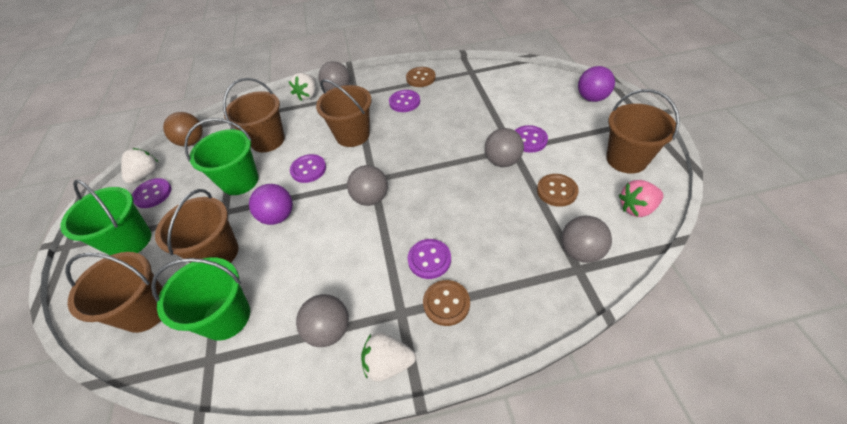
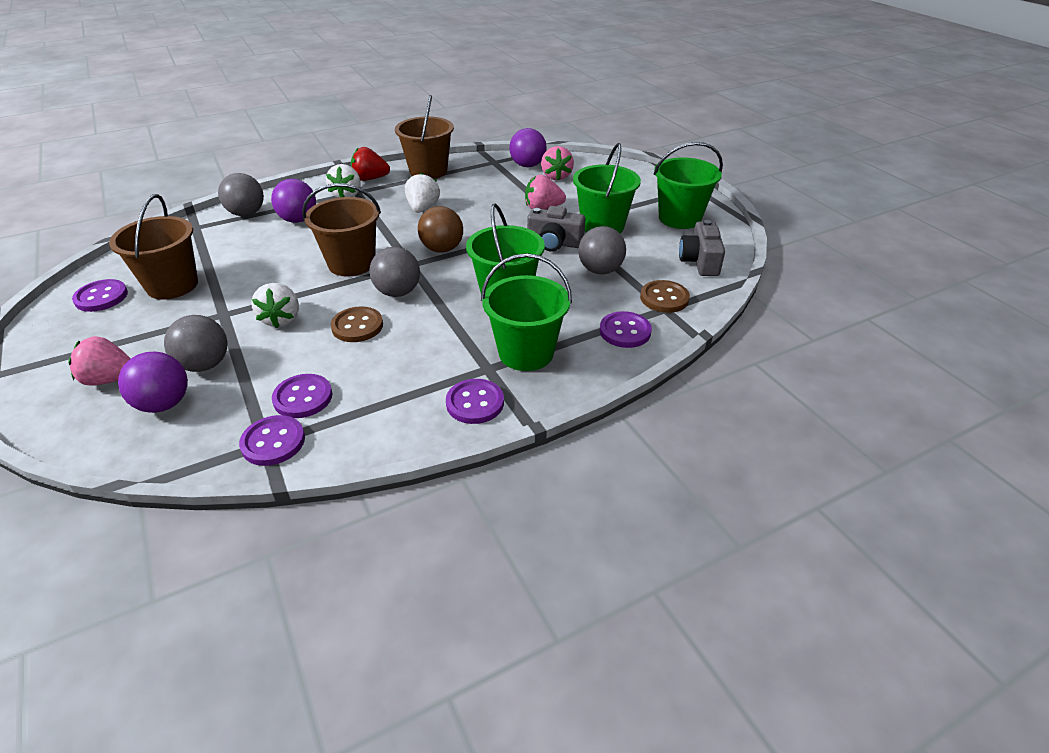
brown bucket: [65,252,163,333] [155,189,238,263] [223,78,285,152] [316,79,372,147] [606,89,680,174] = 5 -> [109,194,198,300] [302,183,381,277] [395,95,454,179] = 3
brown button: [406,67,436,87] [423,280,470,326] [537,174,579,207] = 3 -> [331,306,383,342] [640,280,690,313] = 2
green bucket: [60,180,151,255] [151,257,250,341] [184,118,259,195] = 3 -> [466,203,545,294] [481,253,572,371] [573,143,641,233] [654,142,723,229] = 4
grey ball: [296,294,349,347] [318,61,350,91] [347,165,388,206] [485,128,524,167] [561,216,612,263] = 5 -> [164,315,228,372] [218,173,264,216] [369,247,420,297] [578,226,626,275] = 4
grey camera: none = 0 -> [527,206,585,251] [679,220,725,276] = 2
pink strawberry: [619,180,663,217] = 1 -> [68,336,131,385] [525,175,566,209] [541,146,574,180] = 3
purple ball: [249,184,293,225] [578,66,615,102] = 2 -> [118,352,188,413] [271,179,316,223] [509,128,547,167] = 3
red strawberry: none = 0 -> [351,147,390,181] = 1

